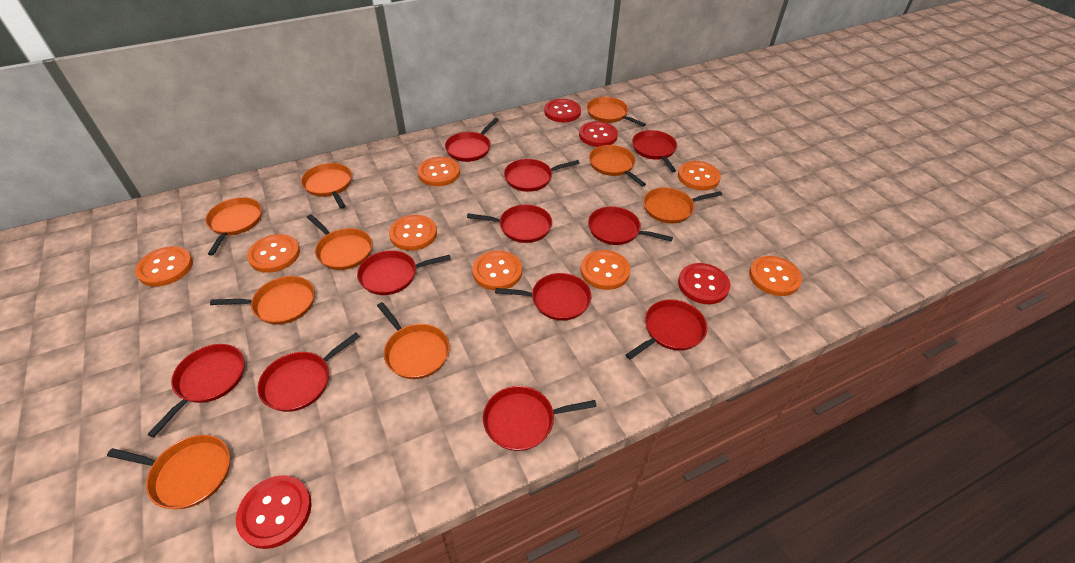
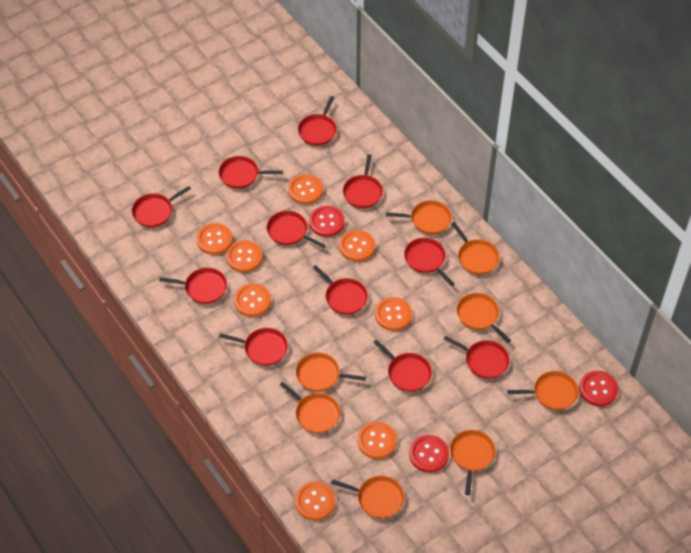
orange pan: [107,435,230,509] [205,197,262,255] [210,276,315,325] [301,163,352,209] [307,214,372,270] [377,302,450,379] [587,97,646,127] [589,145,646,187] [643,187,722,223] = 9 -> [279,382,340,433] [296,353,366,391] [331,476,404,519] [386,200,452,234] [450,430,495,495] [452,222,500,275] [457,293,511,343] [507,371,579,410] = 8
red button: [236,475,312,549] [544,99,581,122] [579,121,618,147] [678,263,730,304] = 4 -> [309,206,345,237] [409,435,449,472] [579,371,618,406] = 3

